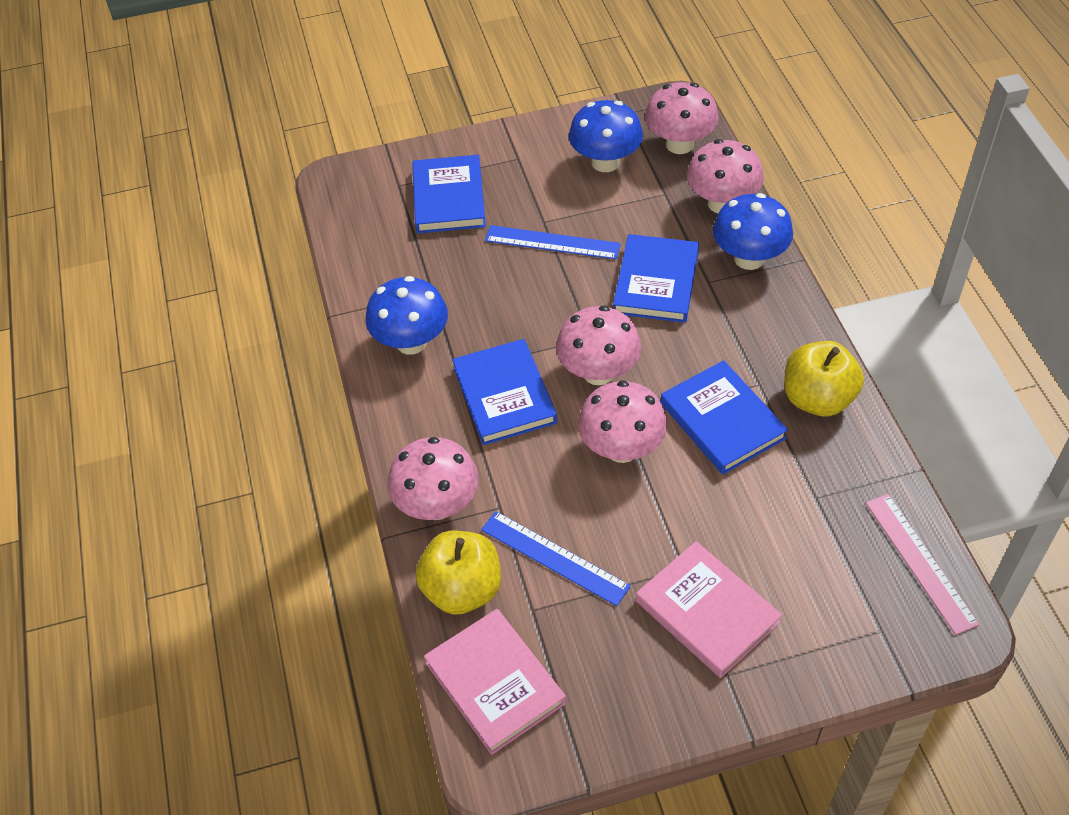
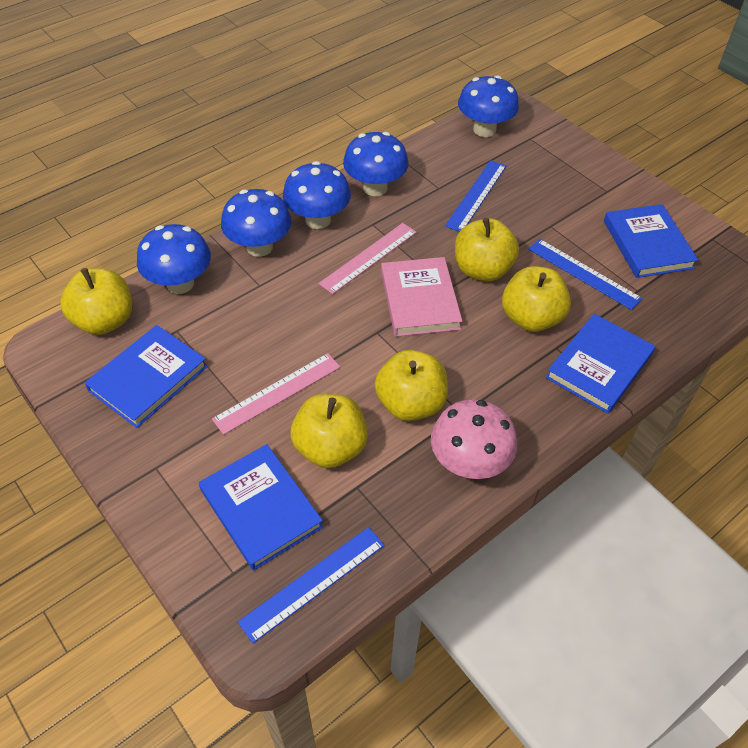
blue mushroom: [365,276,448,355] [569,100,643,172] [713,193,793,270] = 3 -> [137,224,211,294] [221,189,291,257] [283,161,351,229] [343,132,409,196] [458,75,519,137] = 5
blue ruler: [481,511,631,606] [485,225,621,260] = 2 -> [238,527,384,643] [445,160,506,232] [528,239,643,310] = 3
pink book: [424,609,566,755] [636,541,782,678] = 2 -> [381,257,462,337] = 1
pink mushroom: [388,437,478,520] [556,306,641,385] [578,381,667,463] [645,82,719,154] [686,139,764,214] = 5 -> [431,399,517,479] = 1
pink ruler: [866,494,980,635] = 1 -> [212,353,340,435] [319,223,417,294] = 2
yellow apple: [415,531,501,615] [784,341,864,417] = 2 -> [60,268,132,335] [291,394,368,468] [375,350,448,421] [455,218,519,281] [502,266,571,332] = 5

